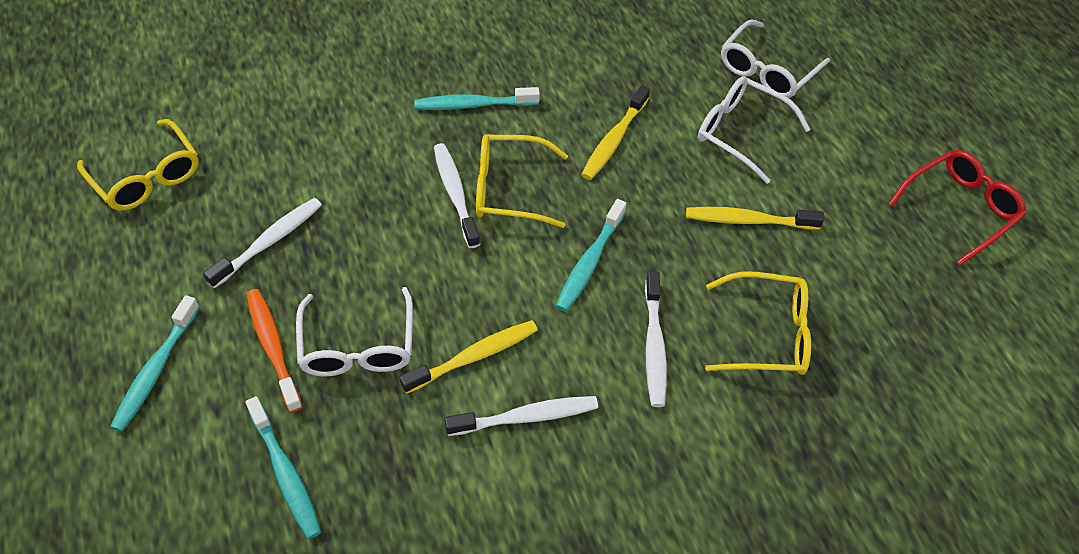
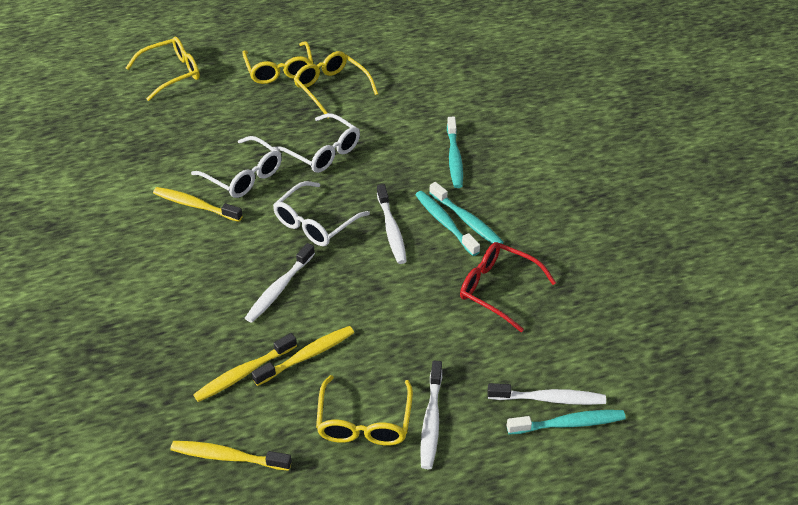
orange toothbrush: [246,289,303,412] = 1 -> none = 0
yellow glasses: [77,119,199,211] [476,134,568,228] [705,272,811,375] = 3 -> [126,37,200,101] [242,41,313,84] [294,51,378,118] [316,375,413,446] = 4
yellow toothbrush: [399,320,538,394] [581,85,650,180] [686,207,824,230] = 3 -> [153,187,243,222] [170,441,292,471] [193,333,297,402] [251,326,354,386] = 4

